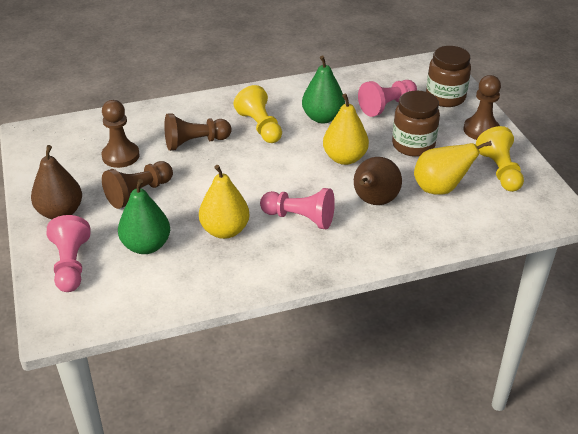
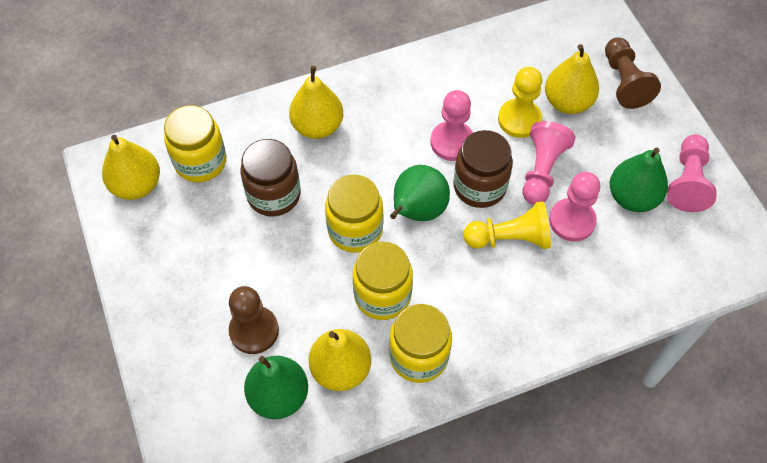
brown pawn: [101,100,139,168] [102,161,173,209] [164,113,231,151] [463,75,501,140] = 4 -> [229,286,279,354] [605,38,661,109] = 2
brown pear: [31,145,82,219] [354,157,402,205] = 2 -> none = 0
green pear: [118,179,170,254] [302,55,345,124] = 2 -> [244,356,308,419] [390,165,450,221] [610,148,668,212] = 3
pink pawn: [46,215,90,292] [260,188,335,229] [358,80,417,117] = 3 -> [430,90,473,161] [522,121,576,205] [549,172,600,242] [667,134,717,212] = 4
yellow jar: none = 0 -> [164,105,226,182] [325,175,383,253] [353,241,413,320] [389,304,452,383] = 4
yellow pear: [199,165,250,239] [323,93,369,165] [414,141,492,195] = 3 -> [102,135,160,200] [289,66,343,139] [309,329,371,391] [545,44,599,114] = 4

